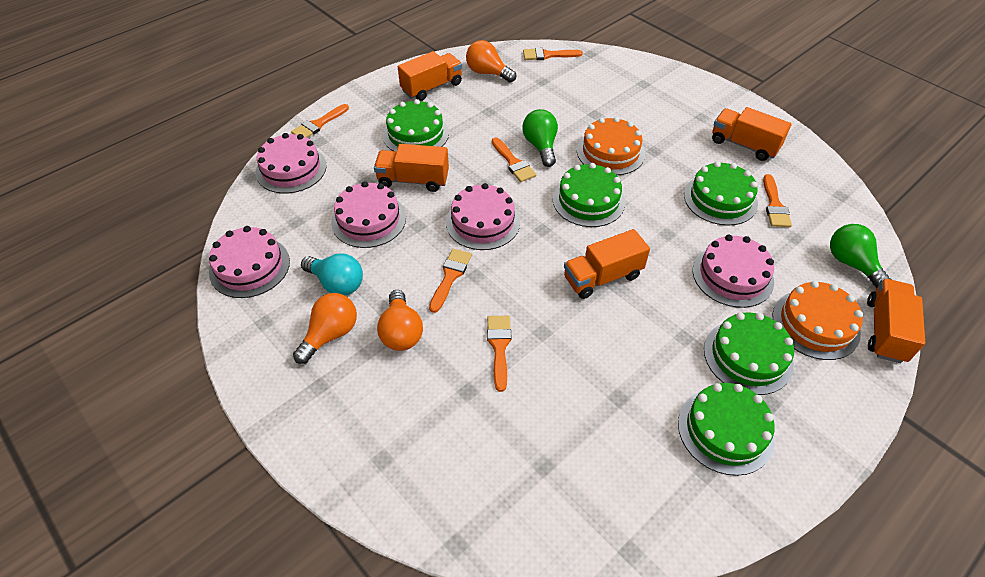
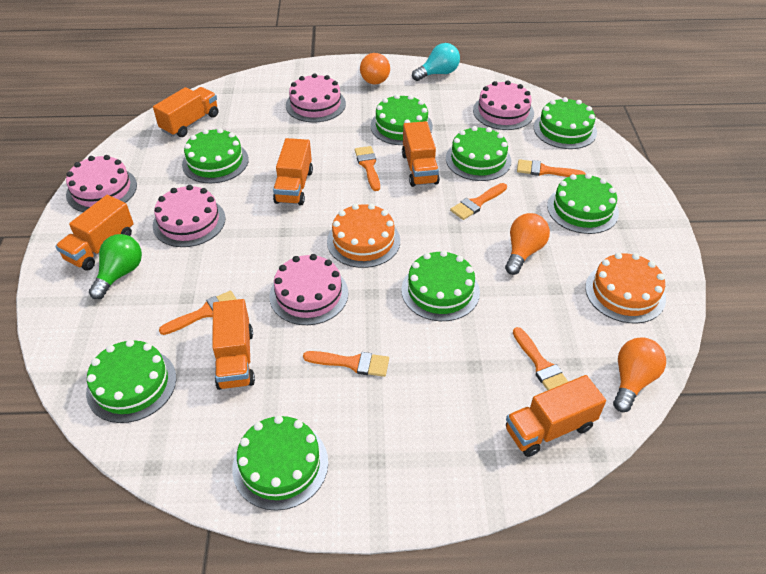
green cake: [383,99,449,152] [553,163,625,227] [678,383,775,476] [684,161,758,226] [704,312,794,395] = 5 -> [86,339,176,423] [182,128,249,183] [232,415,328,511] [371,94,433,145] [401,250,480,321] [446,126,511,181] [534,97,597,149] [547,173,619,234] = 8
green light bulb: [522,109,558,167] [830,224,891,289] = 2 -> [89,234,142,299] = 1
orange truck: [374,144,449,192] [398,51,462,101] [564,229,650,299] [712,107,791,161] [867,279,925,363] = 5 -> [55,195,134,271] [153,87,219,137] [212,299,255,390] [273,138,313,205] [402,121,440,187] [506,375,606,457] = 6

